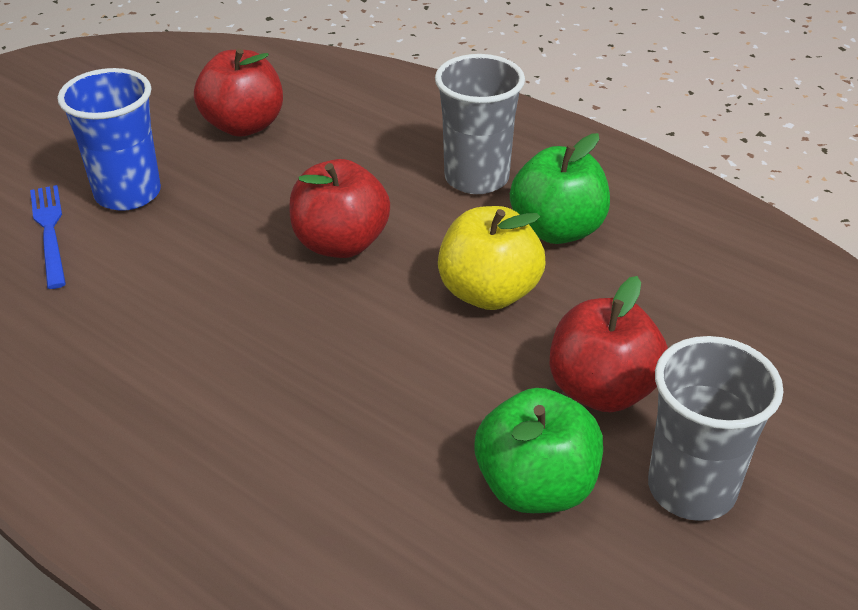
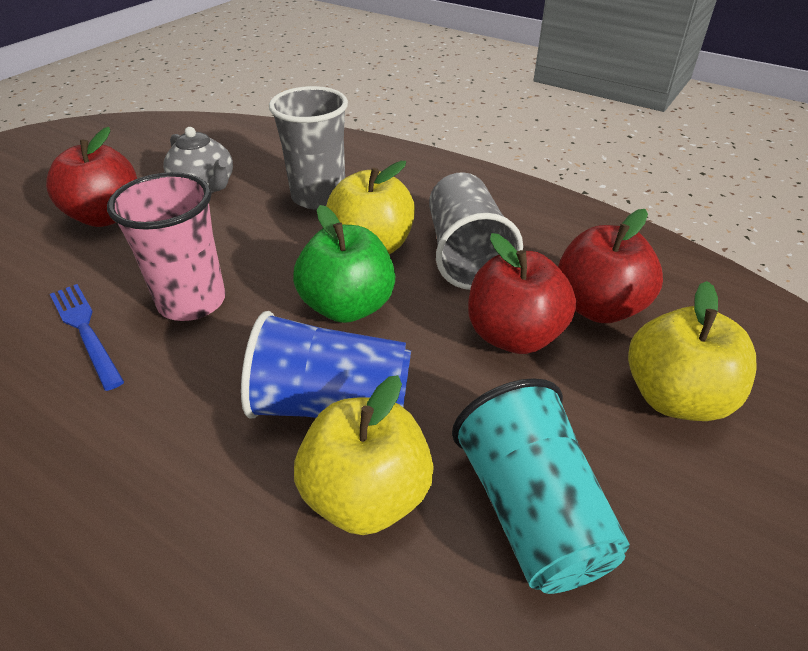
green apple: [474,388,603,513] [510,133,610,244] = 2 -> [293,205,395,323] = 1
grey teapot: none = 0 -> [163,127,233,193] = 1
pink cup: none = 0 -> [107,172,226,321] = 1
turquoise cup: none = 0 -> [452,378,630,594] = 1
yellow apple: [438,206,546,310] = 1 -> [294,375,434,535] [326,161,415,254] [628,281,756,421] = 3

